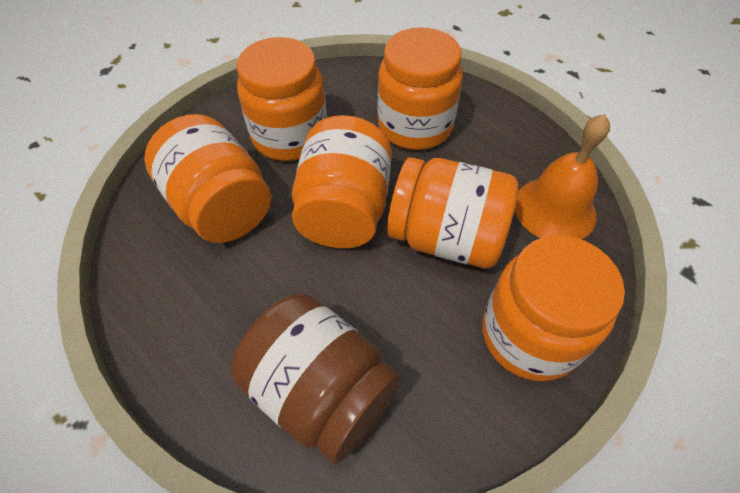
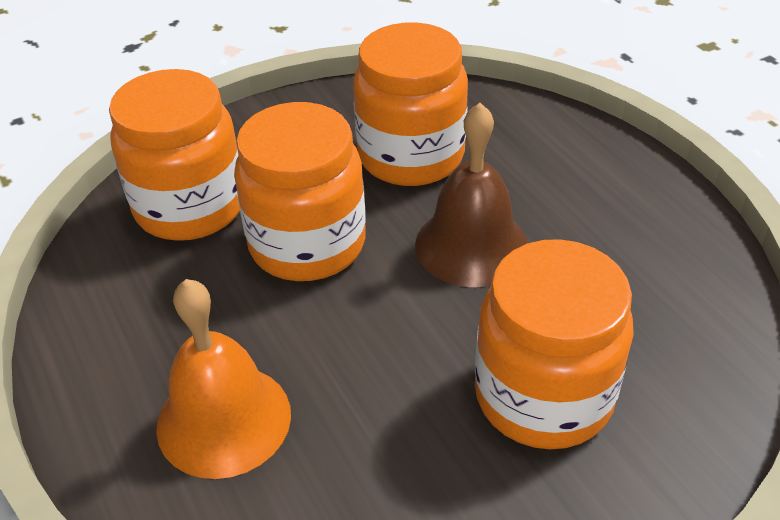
brown bell: none = 0 -> [415,103,528,287] = 1
brown jar: [231,293,401,464] = 1 -> none = 0
orange jar: [144,114,271,243] [237,37,327,161] [292,115,392,248] [377,27,463,150] [387,157,518,268] [482,235,625,381] = 6 -> [109,69,240,241] [234,102,366,281] [353,23,468,186] [475,239,634,449] = 4

